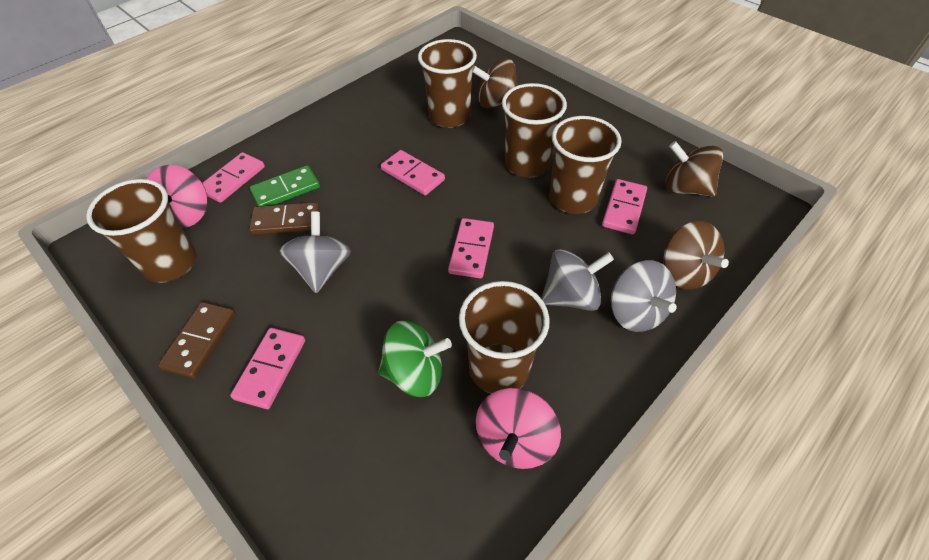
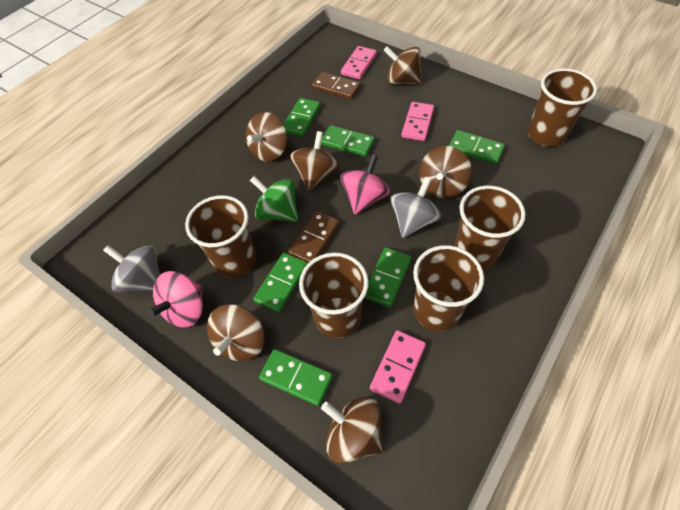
brown spinning top: [473,58,518,109] [663,221,729,290] [666,141,723,197] = 3 -> [207,304,265,361] [246,112,287,162] [290,131,339,191] [321,397,383,464] [384,46,422,84] [419,146,472,198] = 6
green domino: [250,165,320,206] = 1 -> [253,253,308,313] [259,349,333,406] [283,98,320,137] [321,125,375,157] [364,247,411,307] [449,130,505,164] = 6
grey spinning top: [279,211,351,293] [541,249,614,311] [611,260,677,332] = 3 -> [103,245,160,292] [390,177,441,238] = 2
pink domino: [202,152,265,203] [230,328,305,409] [381,150,445,195] [448,218,494,278] [602,179,647,235] = 5 -> [341,46,377,79] [370,330,426,404] [401,102,434,141] = 3

